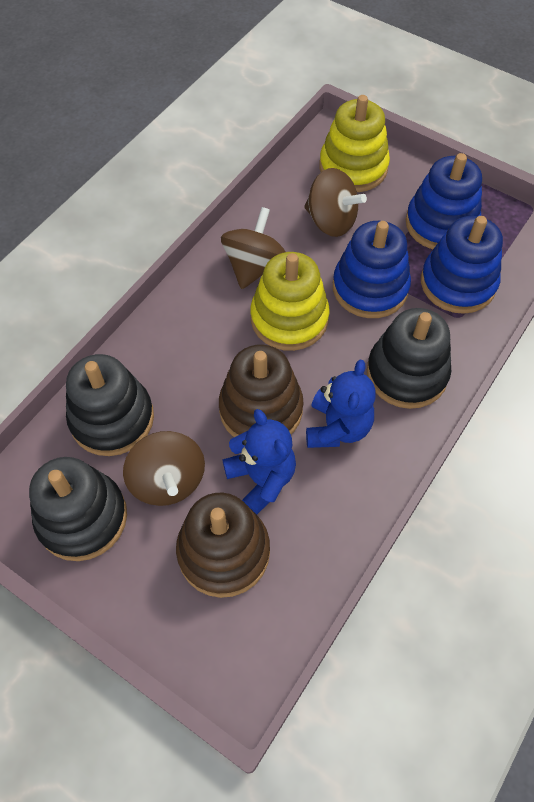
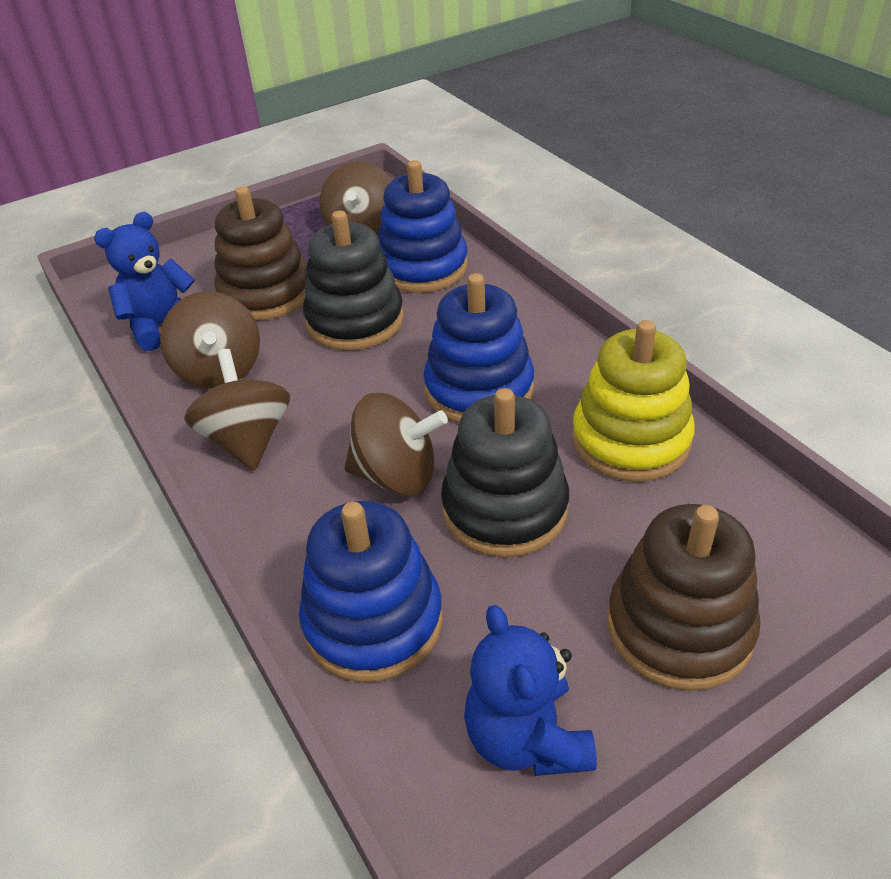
black stacking toy: [29,457,127,561] [66,354,154,456] [367,308,451,409] = 3 -> [303,211,404,351] [441,388,569,557] = 2
brown spinning top: [123,431,205,506] [221,207,286,289] [304,168,367,237] = 3 -> [160,291,260,388] [184,349,290,471] [320,162,392,236] [345,393,448,496] = 4
yellow stacking toy: [250,252,330,351] [319,95,390,192] = 2 -> [572,320,695,482] = 1

